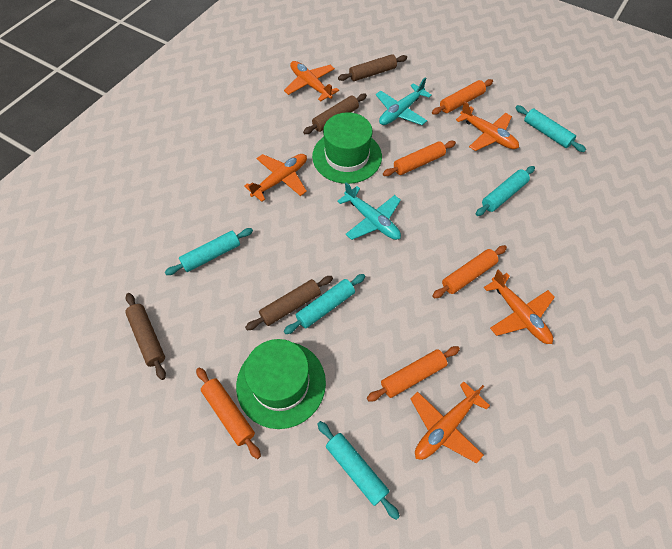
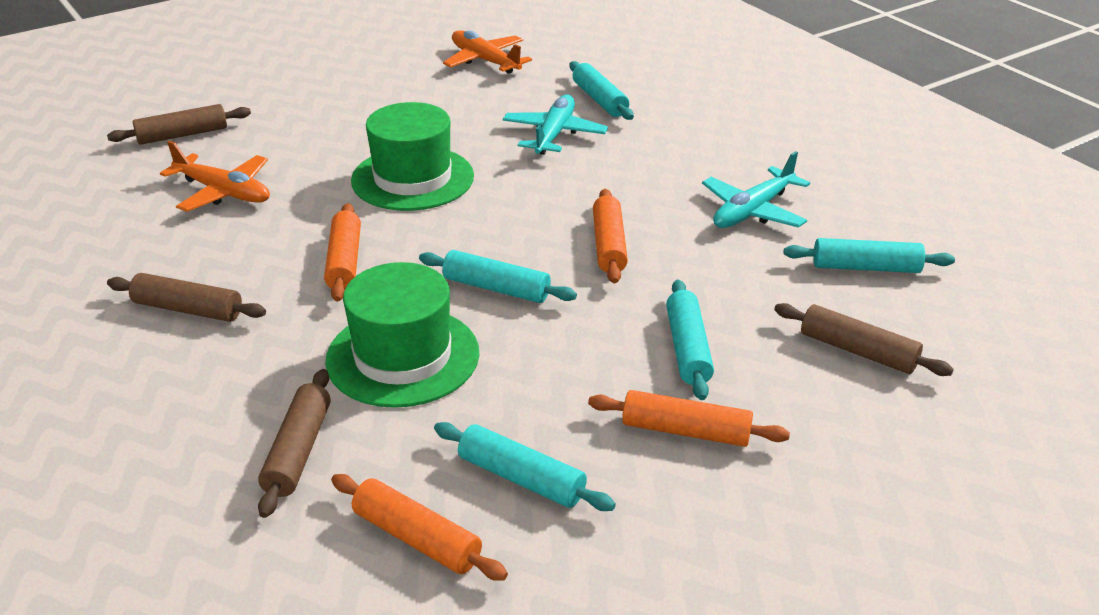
orange plane: [244,154,307,202] [284,61,339,102] [410,381,490,463] [456,101,519,151] [484,269,555,344] = 5 -> [160,141,270,212] [443,30,532,74] = 2
orange rolling pin: [196,367,261,459] [367,346,460,402] [383,141,456,176] [432,79,493,115] [432,245,507,299] = 5 -> [324,203,361,302] [331,474,508,581] [588,390,790,447] [593,189,628,283] = 4

